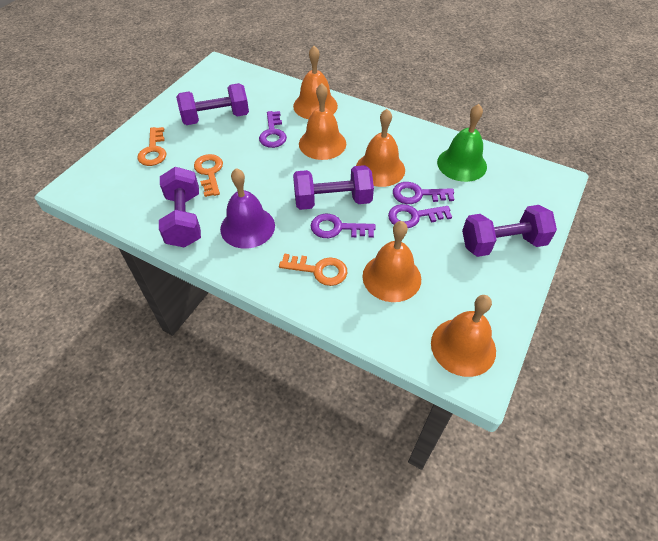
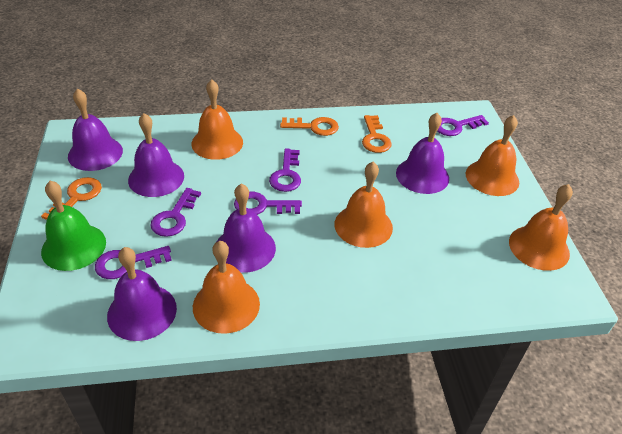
purple bell: [220,168,275,249] = 1 -> [68,88,123,171] [107,247,177,341] [128,113,184,197] [217,184,276,273] [396,113,449,194] = 5
purple dumbbell: [159,167,201,248] [176,83,249,125] [293,165,374,210] [462,205,557,257] = 4 -> none = 0
purple key: [259,111,287,148] [311,214,376,238] [388,204,452,228] [393,182,454,204] = 4 -> [95,246,172,279] [150,188,201,237] [234,192,302,215] [269,148,301,192] [437,115,489,136] = 5

